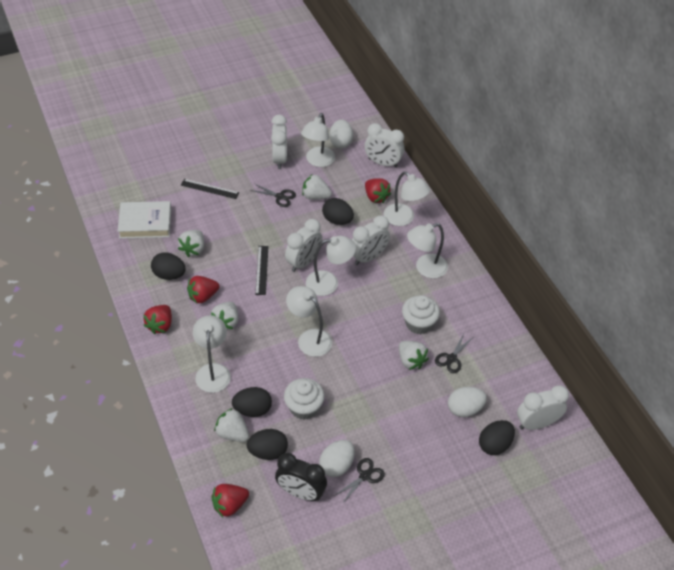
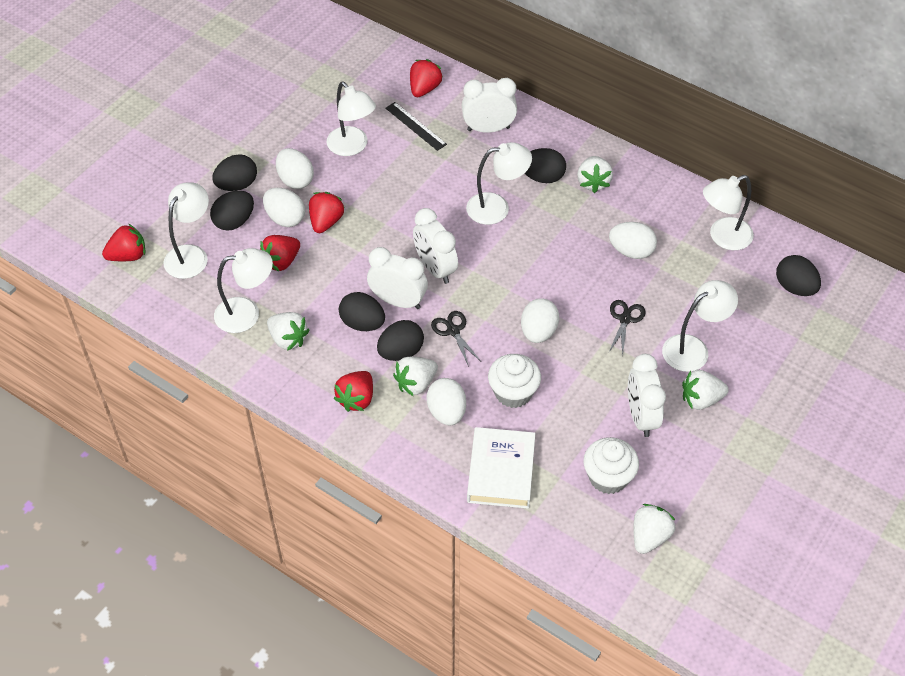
black clock: [275,453,327,501] = 1 -> none = 0
black egg: [151,252,186,280] [232,387,272,417] [246,429,288,460] [322,198,354,225] [479,420,515,455] = 5 -> [210,191,254,231] [212,154,257,191] [339,292,385,331] [377,320,424,361] [525,148,566,183] [776,255,821,296] = 6
black ruler: [181,179,239,199] [255,246,269,295] = 2 -> [385,102,447,151] = 1
black scissors: [250,184,296,207] [334,458,385,504] [435,334,472,373] = 3 -> [431,311,481,367] [609,300,646,356] = 2
red strawberry: [143,305,172,334] [187,276,220,303] [211,484,249,517] [365,178,391,203] = 4 -> [102,224,145,261] [260,235,300,272] [309,192,345,233] [334,371,373,412] [410,59,443,97] = 5
white clock: [271,115,287,169] [285,219,323,272] [352,216,390,265] [365,123,404,168] [517,385,569,430] = 5 -> [367,247,428,309] [413,208,458,284] [462,78,517,133] [628,354,666,437] = 4
white egg: [319,440,355,477] [330,119,353,148] [448,387,487,417] = 3 -> [263,188,305,227] [276,148,314,189] [427,378,466,425] [521,298,559,343] [609,222,657,259] = 5

